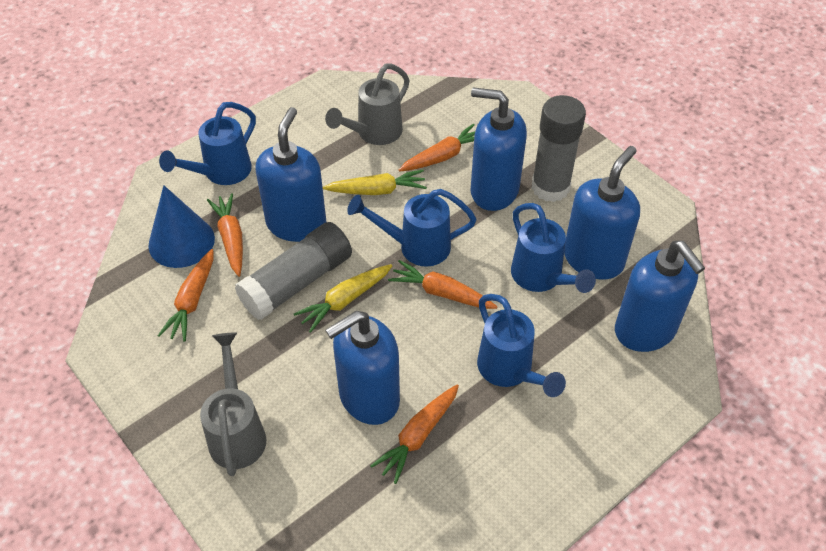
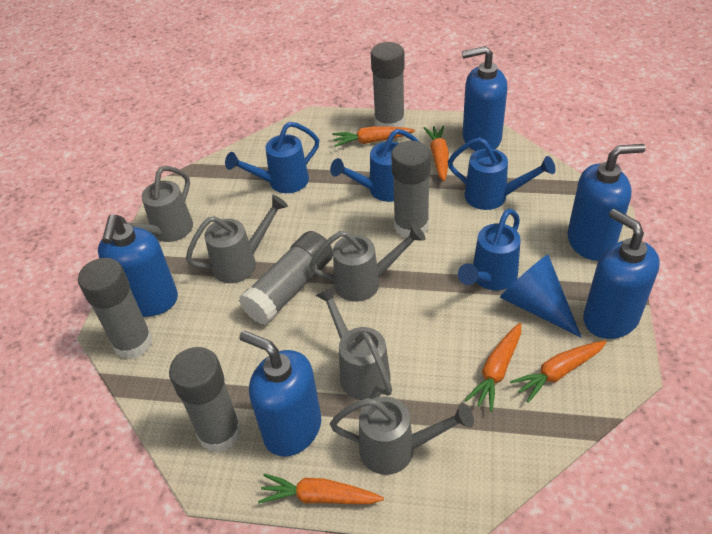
grey glue stick: [235,222,352,320] [531,95,586,202] = 2 -> [78,258,153,359] [169,347,241,453] [239,231,333,325] [371,42,405,127] [391,141,431,238] = 5
grey watering can: [200,332,267,476] [325,64,409,145] = 2 -> [120,166,193,242] [186,195,288,283] [309,224,425,302] [316,286,392,400] [330,396,474,475] = 5
yellow carrot: [294,264,392,333] [323,170,427,195] = 2 -> none = 0

